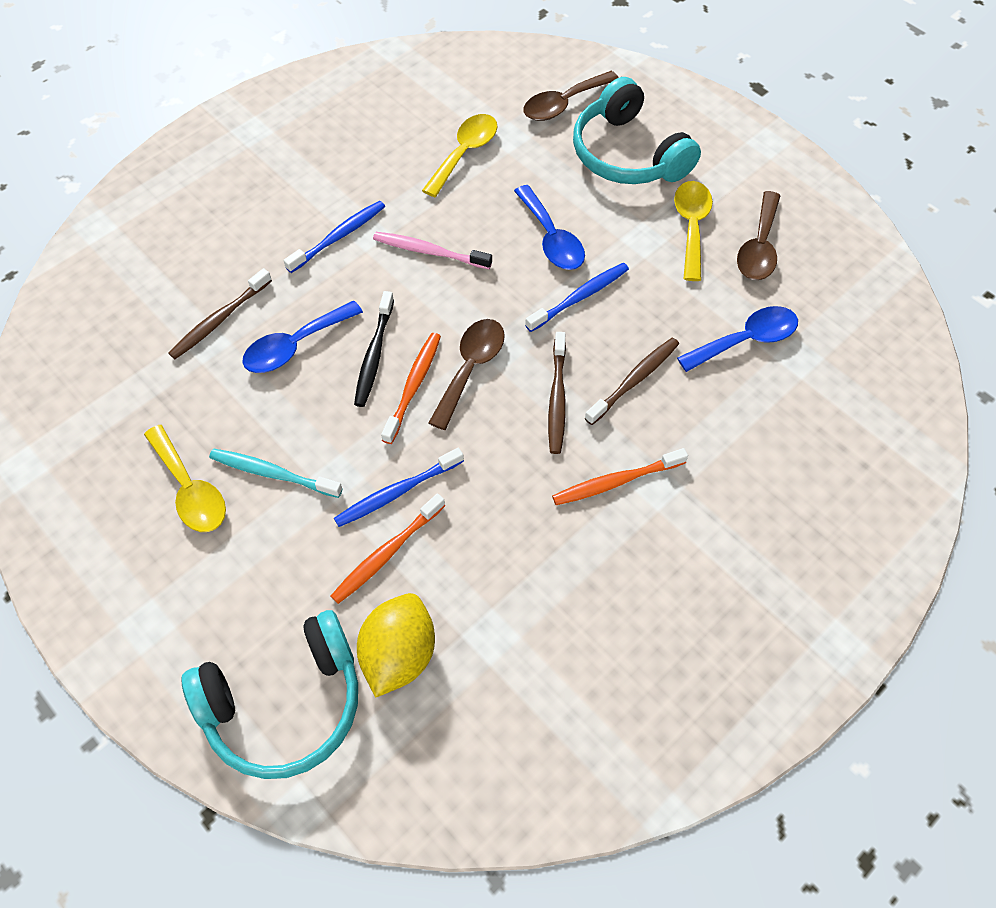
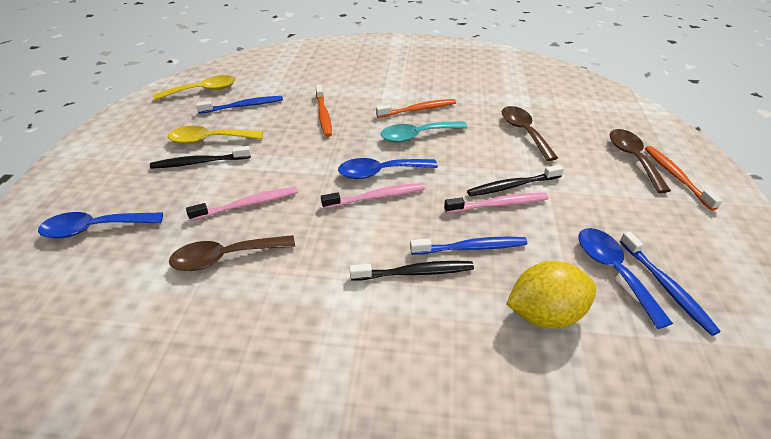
black toothbrush: [354,291,394,407] = 1 -> [150,146,251,169] [349,261,474,281] [467,165,564,196] = 3
brown toothbrush: [168,268,272,359] [548,332,566,454] [585,338,679,425] = 3 -> none = 0
pink toothbrush: [373,232,492,269] = 1 -> [186,187,298,221] [321,183,425,209] [444,193,549,213] = 3
turquoise headphones: [182,610,358,779] [573,77,701,184] = 2 -> none = 0
turquoise spoon: none = 0 -> [381,121,468,143] = 1
turquoise toothbrush: [209,449,343,498] = 1 -> none = 0
yellow spoon: [144,425,226,532] [422,114,497,197] [674,181,713,281] = 3 -> [153,75,236,100] [168,126,263,144] = 2

